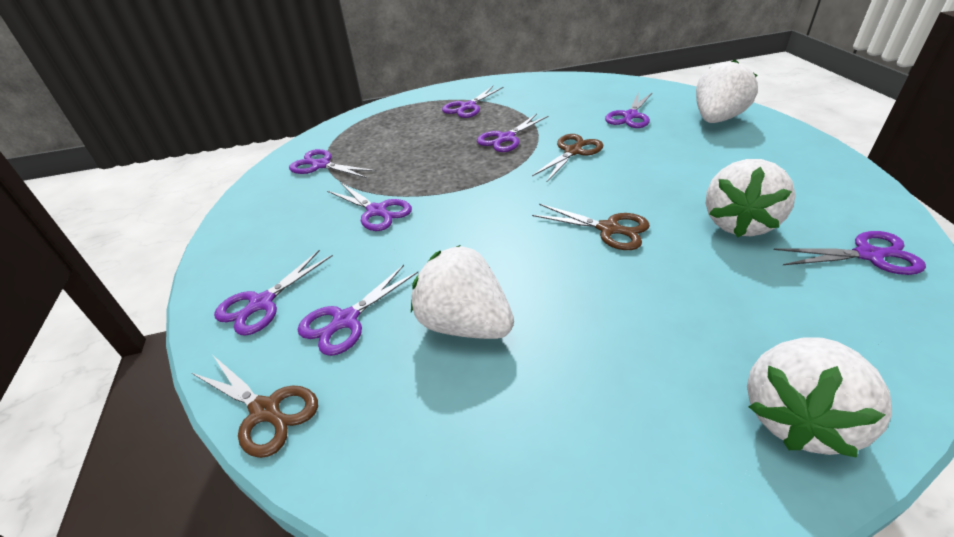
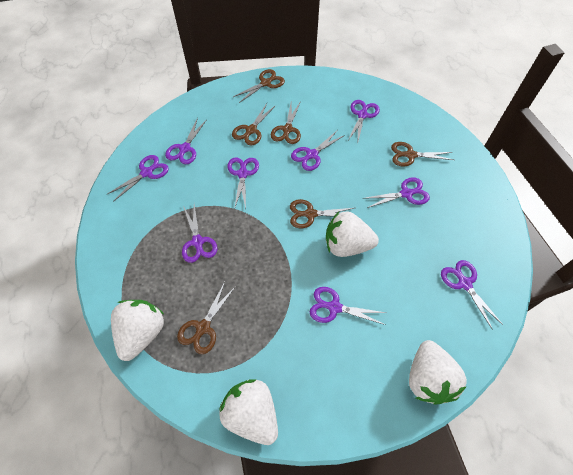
brown scissors: [192,356,318,458] [532,134,603,181] [532,204,650,250] = 3 -> [177,282,236,354] [232,103,276,145] [233,69,285,103] [271,101,301,144] [290,199,354,228] [391,142,454,167] = 6
purple scissors: [214,250,333,336] [289,149,376,178] [298,265,418,356] [327,183,412,231] [442,86,503,118] [477,114,548,152] [605,92,653,128] [774,231,926,275] = 8 -> [107,155,169,202] [165,118,206,164] [182,204,218,263] [227,158,259,209] [291,131,345,171] [310,287,386,325] [348,100,380,145] [363,177,430,208] [441,260,503,330] = 9

